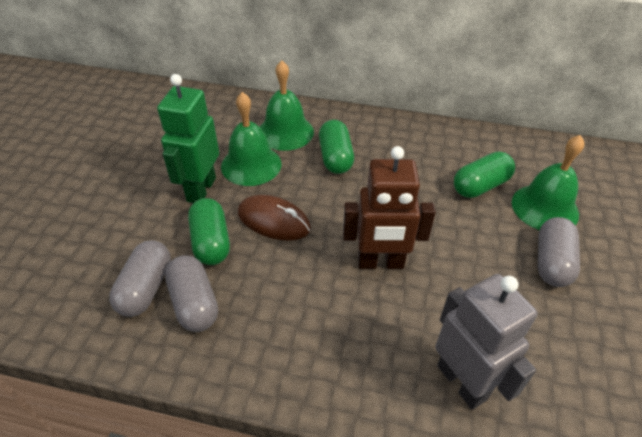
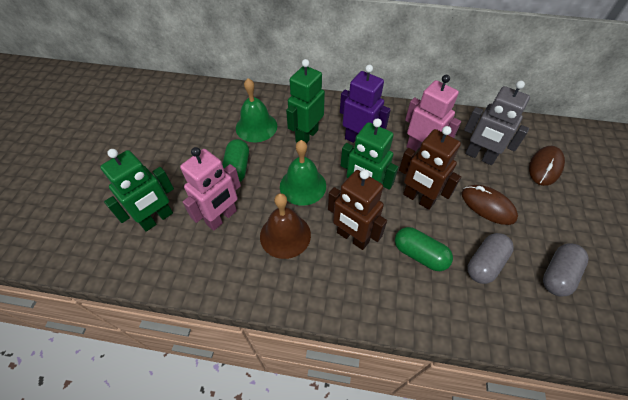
brown bell: none = 0 -> [260,193,311,259] = 1
brown mouse: [238,195,311,241] = 1 -> [462,185,518,225] [529,146,565,186] = 2
brown robot: [343,146,436,269] = 1 -> [328,169,387,250] [399,126,461,210] = 2
green bell: [221,92,281,186] [260,60,314,151] [512,135,584,230] = 3 -> [236,78,277,142] [280,140,326,206] = 2
green capsule: [188,198,230,265] [319,120,354,174] [454,151,515,198] = 3 -> [222,139,249,182] [395,227,453,271] = 2
green robot: [157,74,219,203] = 1 -> [100,149,174,232] [286,59,325,143] [341,118,398,190] = 3
grey capsule: [109,240,171,317] [165,255,218,332] [538,217,580,287] = 3 -> [468,233,514,284] [543,243,589,296] = 2
pink robot: none = 0 -> [180,147,241,231] [405,75,461,151] = 2
purple robot: none = 0 -> [340,64,391,143] = 1

